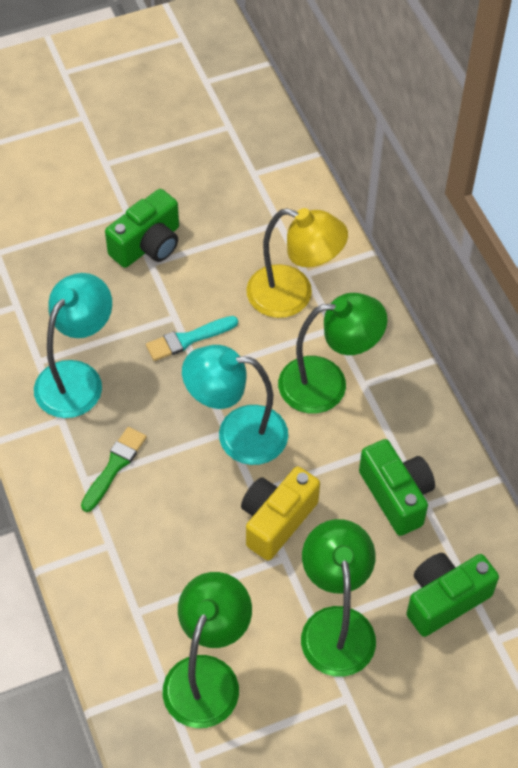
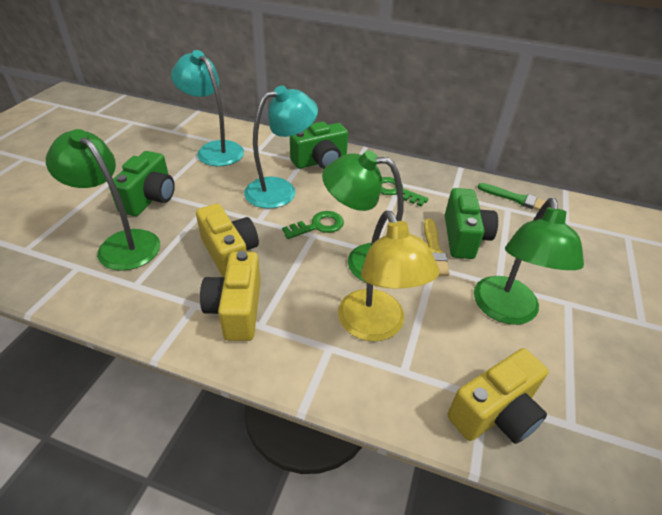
green key: none = 0 -> [282,211,344,239] [380,177,429,207] = 2
turquoise brush: [146,316,238,361] = 1 -> none = 0
yellow brush: none = 0 -> [424,218,450,276] = 1
yellow camera: [241,466,320,561] = 1 -> [196,204,259,277] [200,251,261,341] [447,348,548,444] = 3

